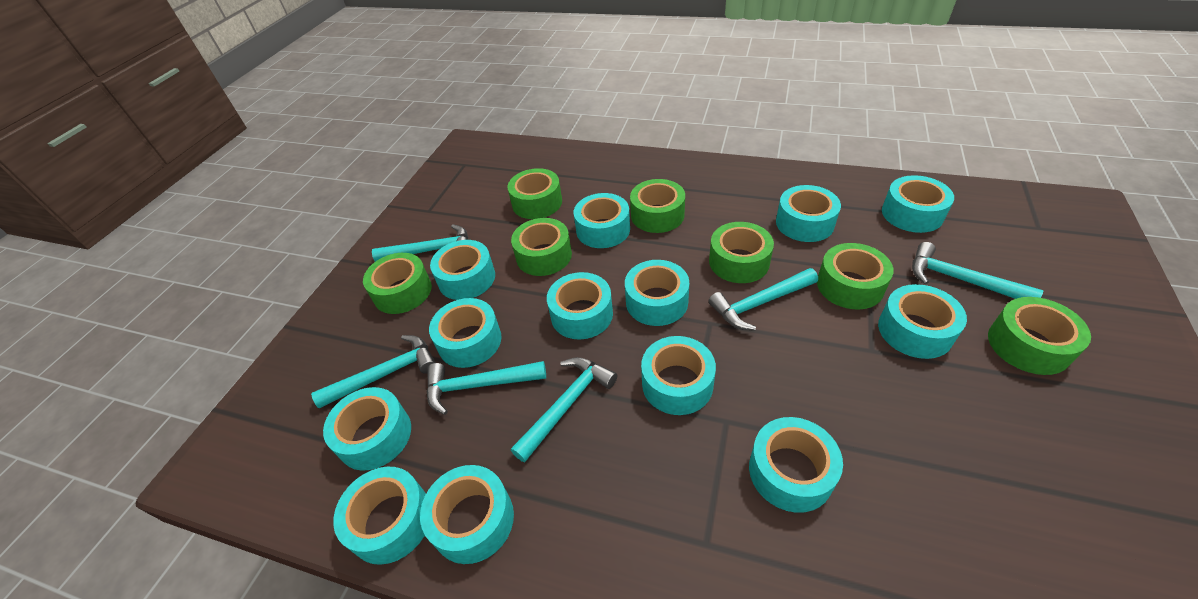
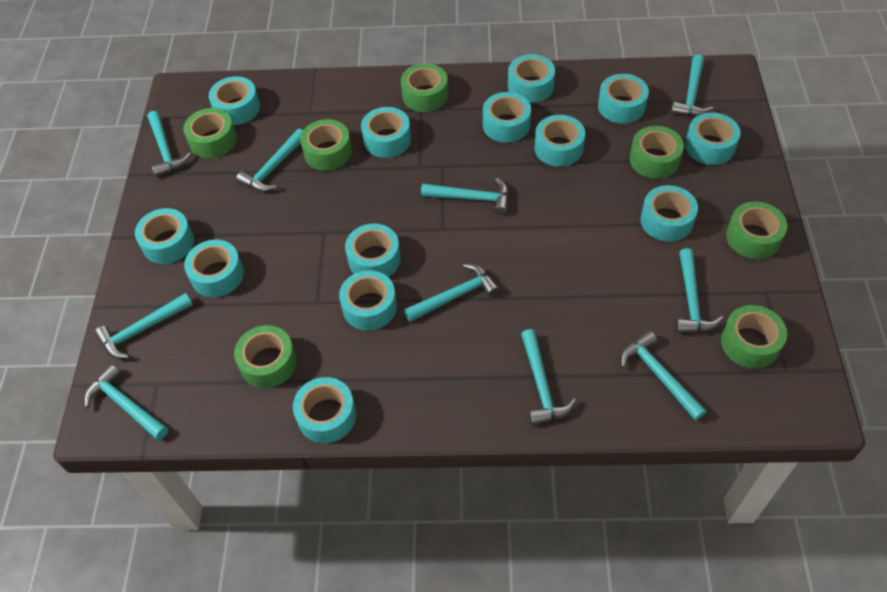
turquoise hammer: [311,335,436,409] [372,224,468,262] [426,361,546,415] [511,357,617,462] [708,268,818,331] [912,242,1043,299] = 6 -> [84,364,168,440] [94,293,193,358] [148,111,191,177] [236,129,303,192] [404,264,499,322] [421,178,509,215] [521,329,576,425] [621,331,707,421] [671,54,713,116] [675,248,723,333] = 10

